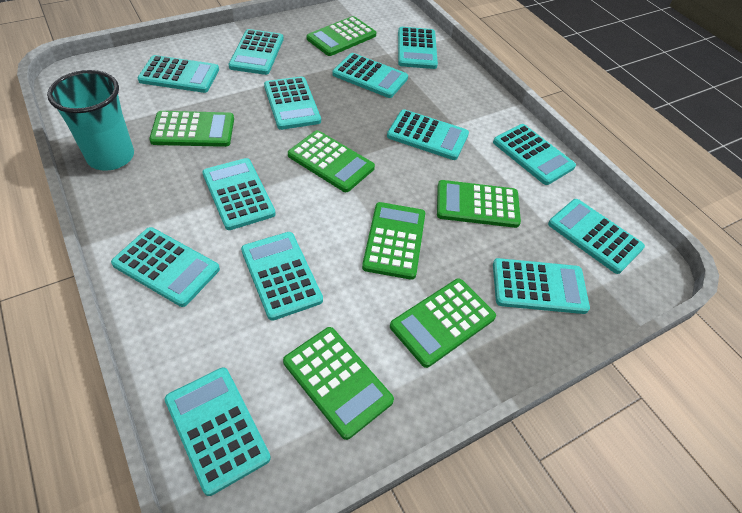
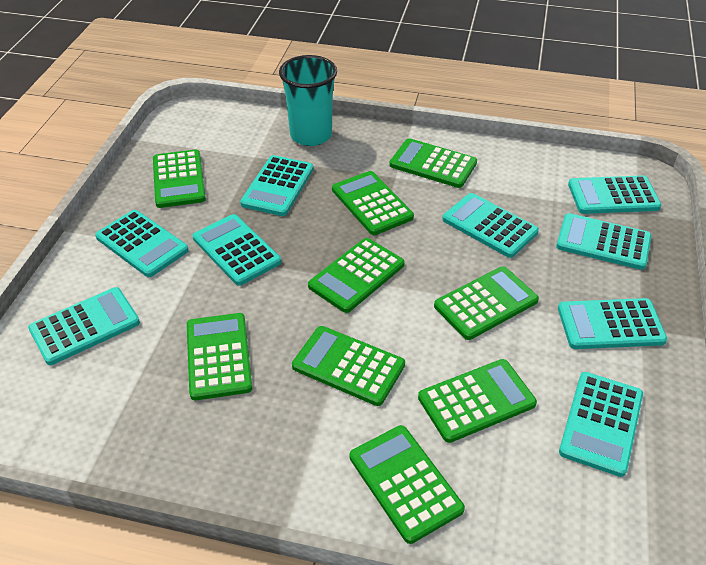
green calculator: [149,111,234,147] [283,327,394,440] [288,130,375,192] [306,16,376,56] [362,202,425,280] [390,278,496,368] [437,180,521,228] = 7 -> [153,150,206,208] [187,313,252,400] [292,326,405,406] [308,238,405,313] [332,171,414,235] [350,425,465,544] [389,138,477,188] [418,359,537,443] [434,266,539,340] = 9
turquoise calculator: [111,227,220,307] [138,55,219,93] [165,367,271,496] [202,158,276,230] [229,29,284,75] [241,232,323,321] [264,76,321,130] [332,53,408,98] [387,109,469,160] [398,27,438,69] [493,124,576,185] [493,258,590,314] [548,199,645,274] = 13 -> [28,287,140,365] [95,210,189,277] [193,214,281,286] [240,155,314,216] [442,193,539,258] [556,213,652,270] [558,298,667,349] [559,372,643,477] [568,175,661,214] = 9

